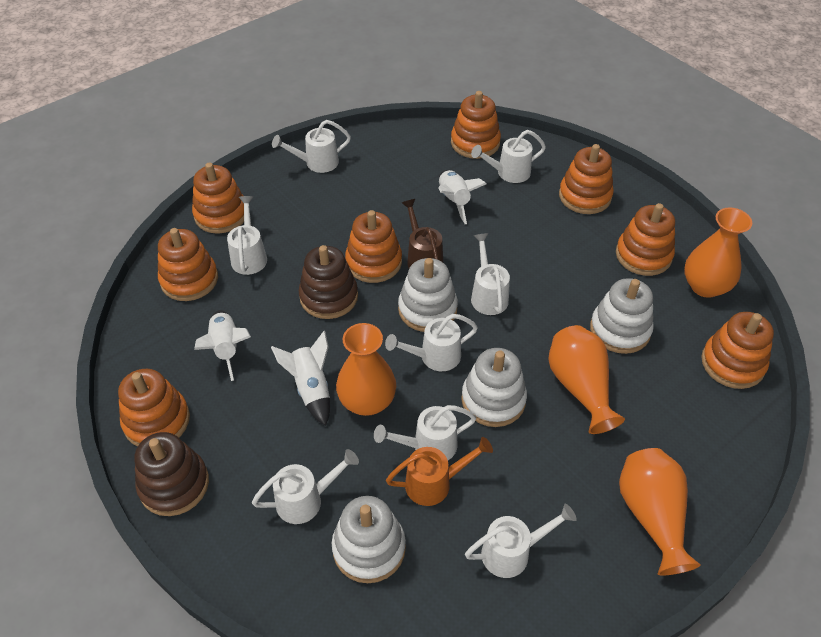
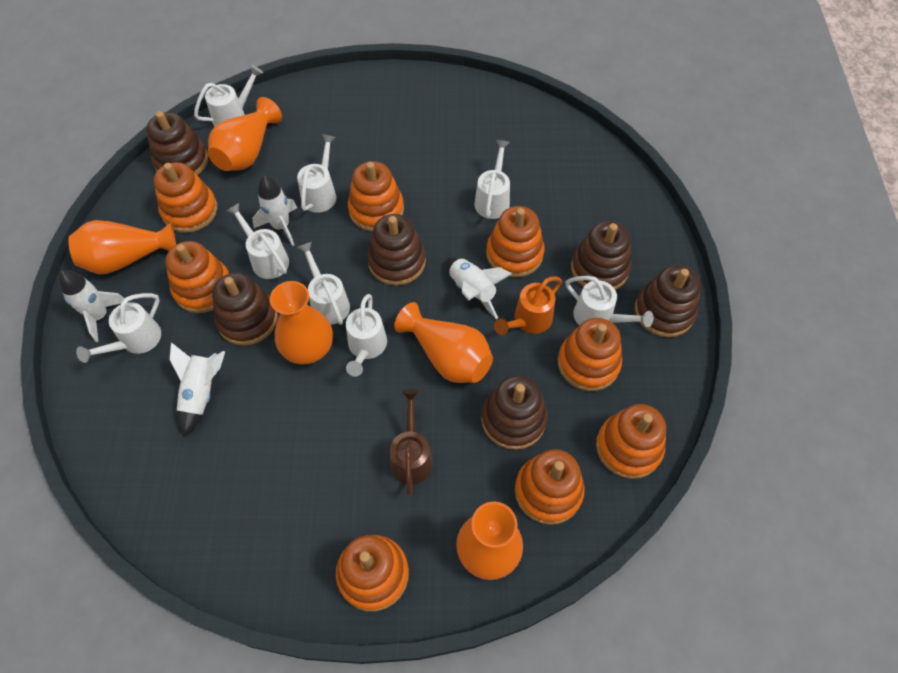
brown stacking toy: [135,432,209,516] [299,245,358,319] = 2 -> [146,111,208,175] [212,273,278,346] [367,214,426,286] [481,375,547,450] [571,221,631,290] [635,265,701,337] = 6
orange vase: [336,323,396,416] [548,325,625,434] [619,448,701,576] [684,207,752,298] = 4 -> [68,220,176,274] [208,97,282,171] [270,281,333,364] [394,302,493,383] [456,502,523,580] = 5
white rocket: [194,310,251,381] [271,331,330,426] [439,170,486,224] = 3 -> [59,270,124,342] [170,342,225,437] [252,175,297,246] [446,257,512,319] = 4
white stacking toy: [332,496,406,583] [398,258,458,332] [461,348,527,427] [590,278,654,354] = 4 -> none = 0

